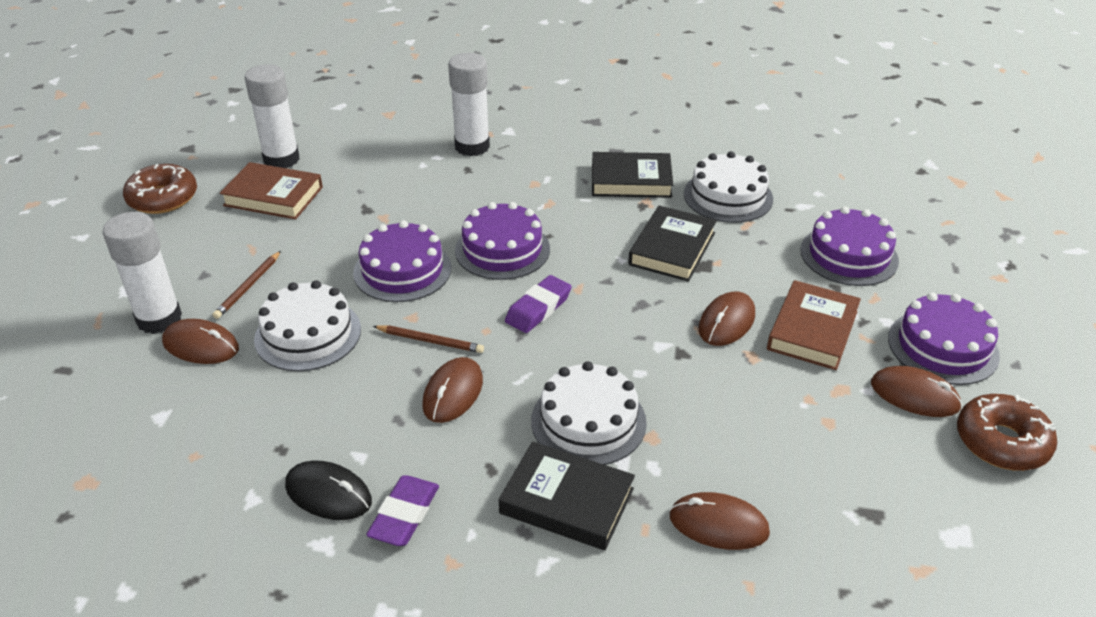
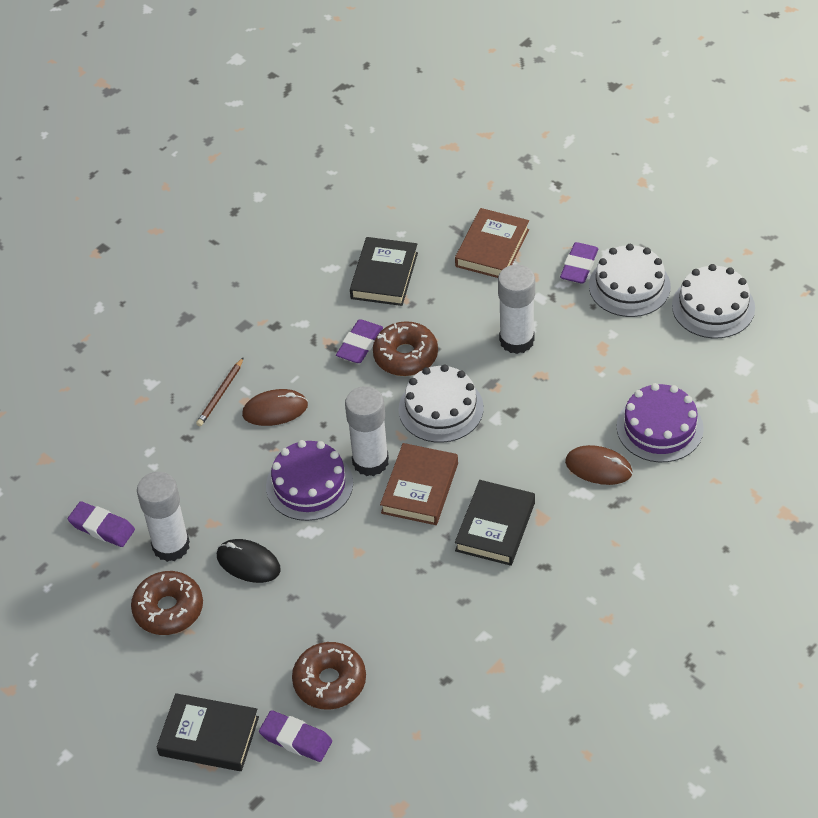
brown donut: [123,164,197,214] [957,394,1057,471] = 2 -> [131,571,203,635] [292,642,366,710] [373,321,438,376] = 3
brown mouse: [162,319,239,364] [422,357,483,423] [670,492,770,550] [698,292,755,346] [871,366,962,417] = 5 -> [242,389,308,426] [565,445,632,485] = 2
brown pencil: [213,251,281,319] [373,325,484,353] = 2 -> [196,357,244,426] = 1
purple cake: [353,220,451,302] [455,202,550,280] [800,206,899,286] [888,292,1000,385] = 4 -> [266,440,353,521] [617,383,704,462] = 2
purple eraser: [366,475,439,546] [505,275,572,333] = 2 -> [68,501,135,547] [259,710,332,762] [336,319,383,363] [560,242,598,284] = 4

